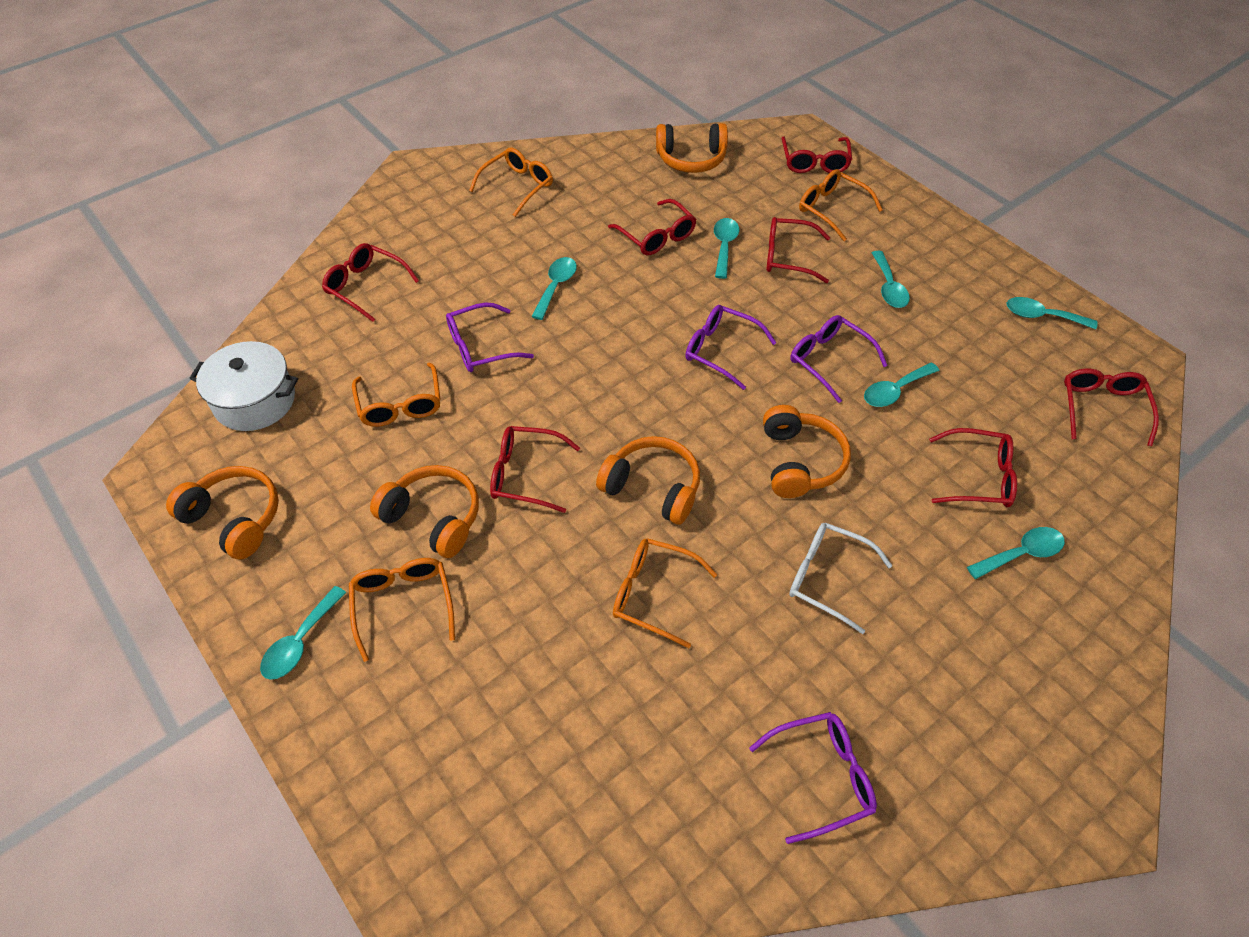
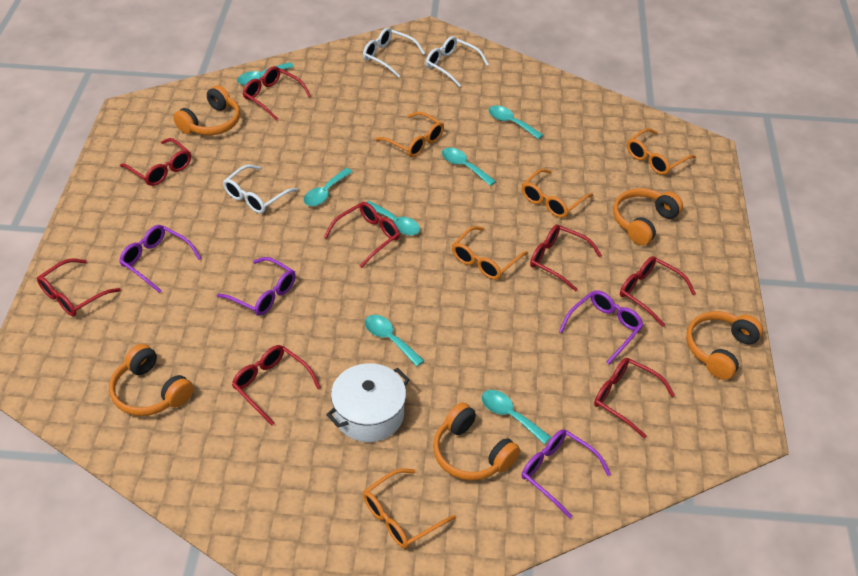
red glasses: [322,243,419,322] [490,426,580,513] [608,199,696,255] [767,217,830,283] [782,136,852,173] [929,428,1017,507] [1064,369,1159,446] = 7 -> [37,258,121,316] [120,138,191,186] [232,345,321,425] [243,66,311,120] [324,202,400,268] [530,224,602,291] [594,358,675,439] [620,256,696,327] = 8
white glasses: [789,523,893,634] = 1 -> [223,165,298,213] [363,27,425,78] [426,36,489,87] = 3

